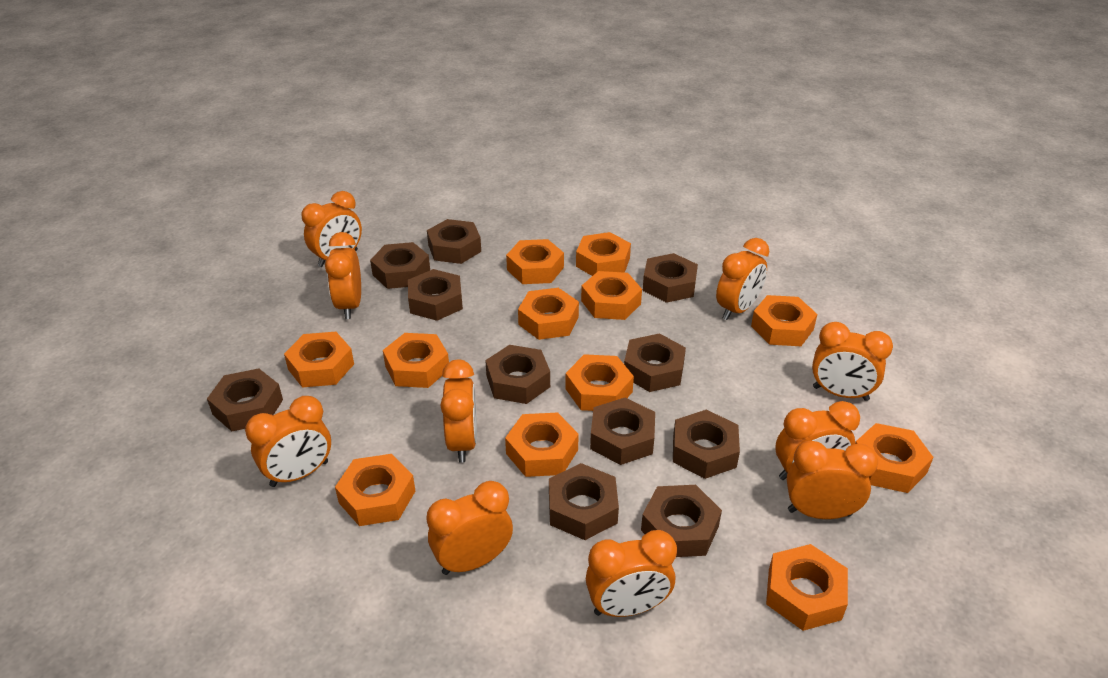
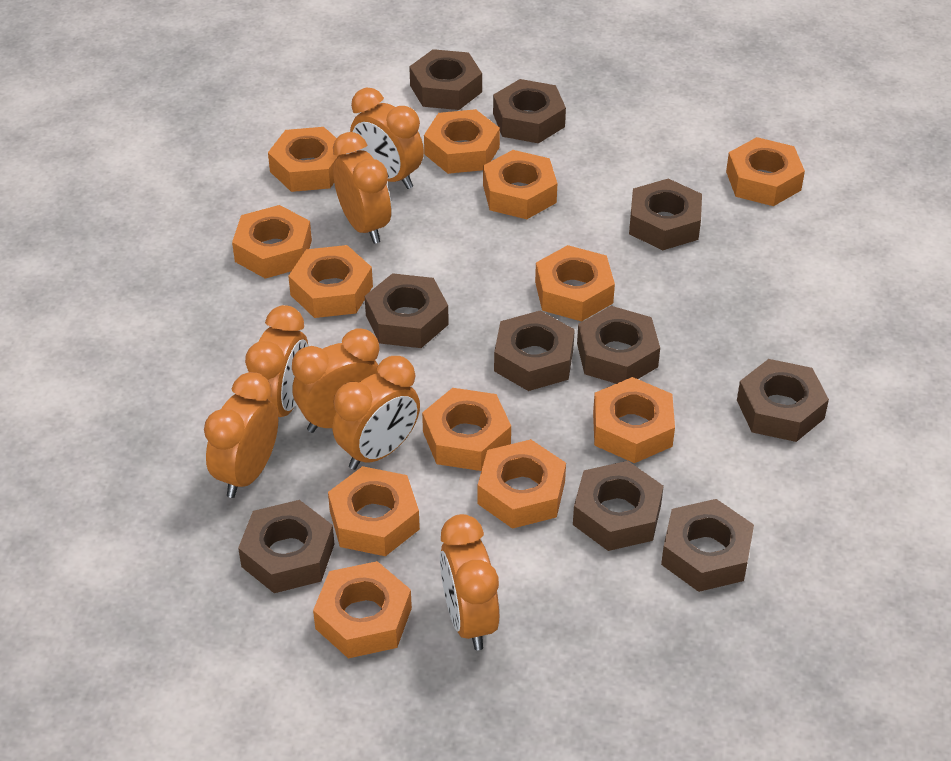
brown nut: [207,368,283,431] [370,242,430,289] [408,269,463,321] [427,219,481,264] [485,345,550,404] [549,463,619,540] [590,397,655,465] [624,333,686,392] [641,485,722,557] [643,253,698,303] [673,410,740,479] = 11 -> [238,500,334,593] [365,273,449,348] [409,49,482,110] [493,79,566,143] [494,311,575,391] [573,461,664,551] [577,306,660,384] [629,178,702,250] [661,499,754,592] [737,359,829,442] = 10
orange clock: [245,396,331,487] [301,191,362,267] [325,232,361,319] [427,481,513,575] [440,359,477,462] [586,530,677,617] [716,238,769,320] [776,401,860,480] [787,441,878,519] [812,322,893,401] = 10 -> [204,372,278,498] [245,305,309,417] [292,328,380,433] [333,132,391,244] [333,356,420,470] [350,88,424,189] [440,514,499,650] = 7

